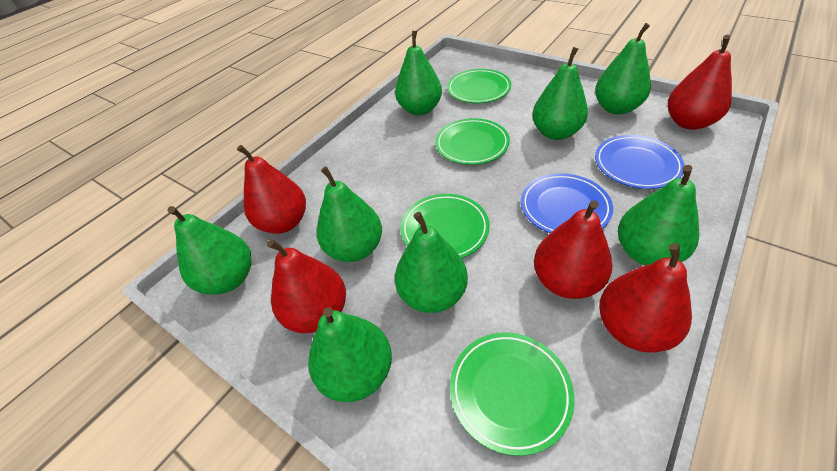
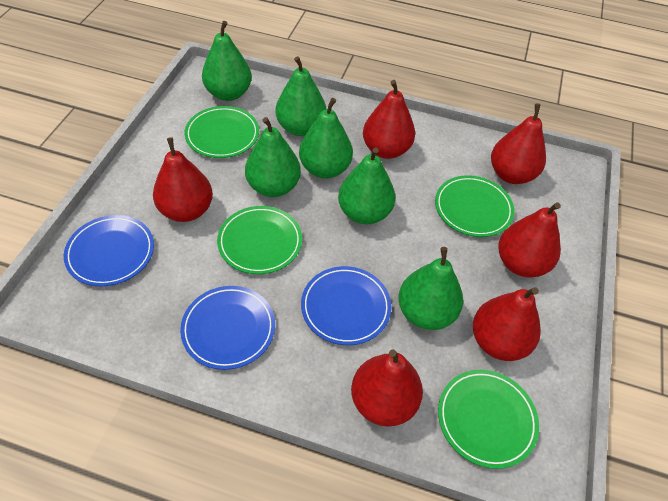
blue plate: [521,173,613,233] [595,135,685,189] = 2 -> [64,215,154,286] [180,286,275,370] [301,266,391,345] = 3
green pear: [167,206,252,295] [308,307,392,402] [317,166,382,262] [395,31,442,115] [395,212,468,313] [532,47,588,140] [595,23,651,115] [618,165,699,265] = 8 -> [202,21,252,101] [245,117,301,197] [276,56,326,136] [299,98,353,179] [338,147,396,224] [398,247,463,330] = 6
red pear: [237,145,306,234] [267,239,346,333] [534,200,612,299] [599,243,692,353] [668,35,732,130] = 5 -> [153,137,213,222] [351,349,423,426] [363,80,415,159] [473,287,541,361] [491,104,546,184] [499,202,561,278] = 6

